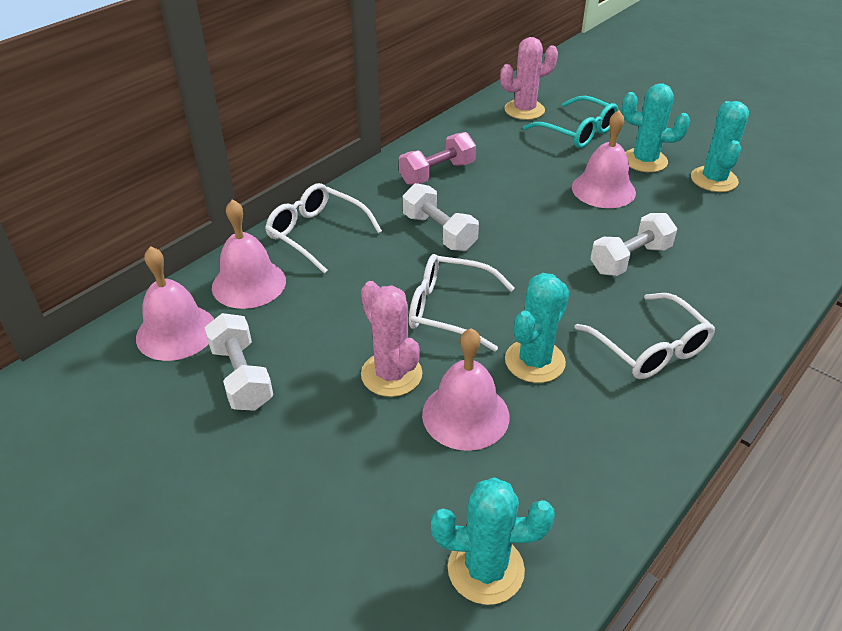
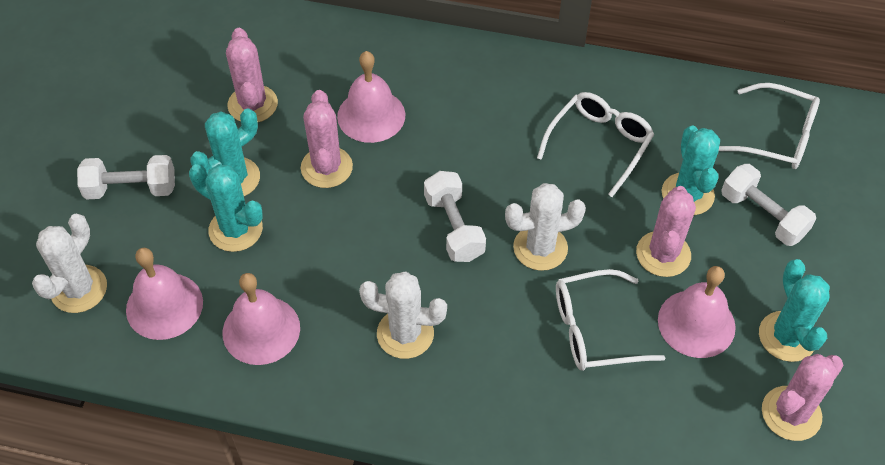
pink cactus: [361,281,422,397] [500,37,558,120] = 2 -> [226,28,278,122] [301,90,353,188] [636,186,696,277] [762,354,844,441] = 4
pink dumbbell: [399,132,476,185] = 1 -> none = 0
turquoise glasses: [523,96,618,148] = 1 -> none = 0
white cactus: none = 0 -> [32,214,107,313] [359,271,447,359] [505,183,586,271] = 3

